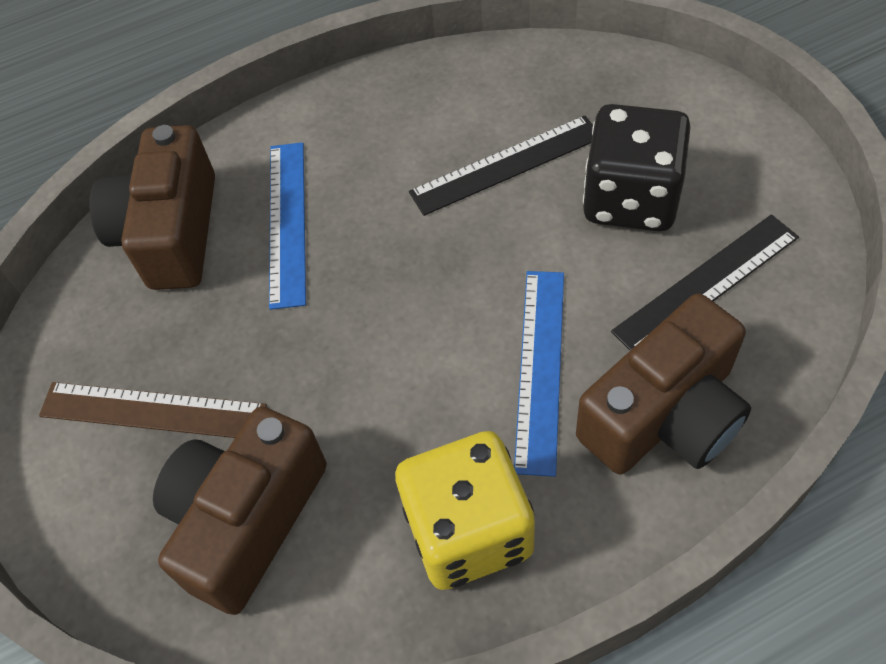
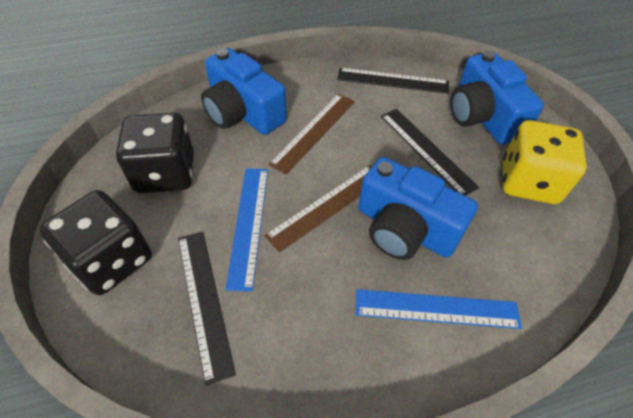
black dice: [583,104,691,231] = 1 -> [39,190,152,295] [116,113,194,193] = 2
black ruler: [409,115,593,216] [611,214,799,350] = 2 -> [178,231,236,385] [337,68,449,94] [381,109,479,196] = 3
blue camera: none = 0 -> [201,48,287,135] [358,157,478,260] [450,51,544,145] = 3
brown camera: [90,125,215,290] [153,407,327,615] [576,293,751,474] = 3 -> none = 0
brown ruler: [39,382,267,438] = 1 -> [264,165,372,252] [268,94,355,174] = 2

